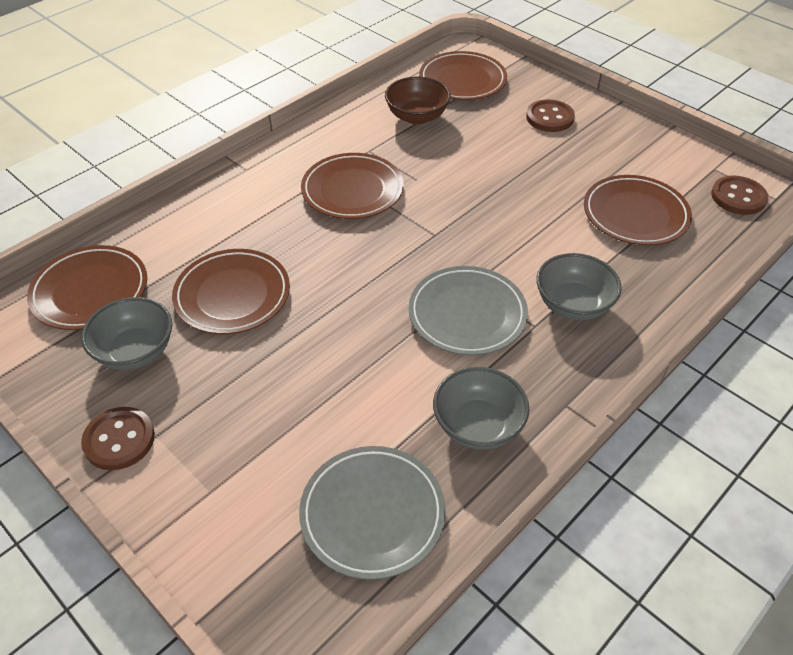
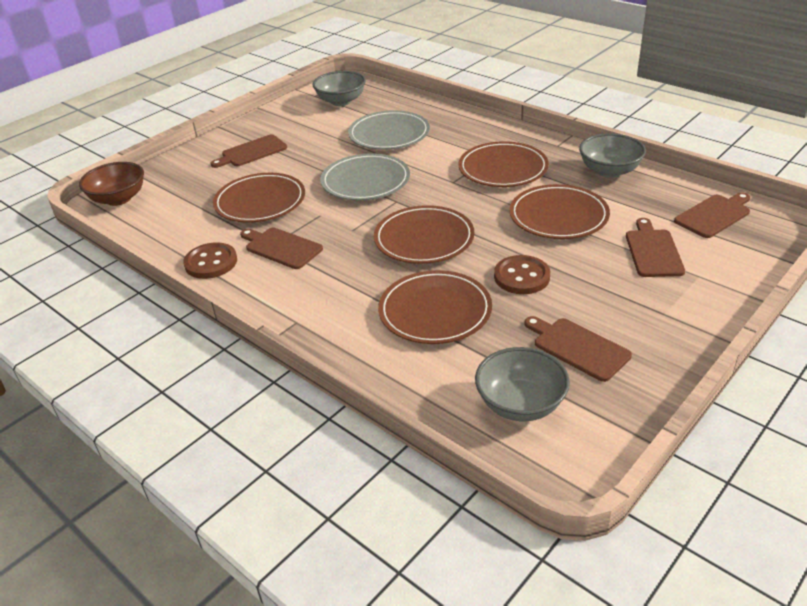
brown button: [81,407,155,470] [526,99,575,132] [711,175,768,215] = 3 -> [183,242,237,279] [494,255,550,294] = 2
brown cutting board: none = 0 -> [210,134,287,168] [240,228,323,269] [524,316,632,382] [626,218,685,277] [674,193,750,238] = 5

